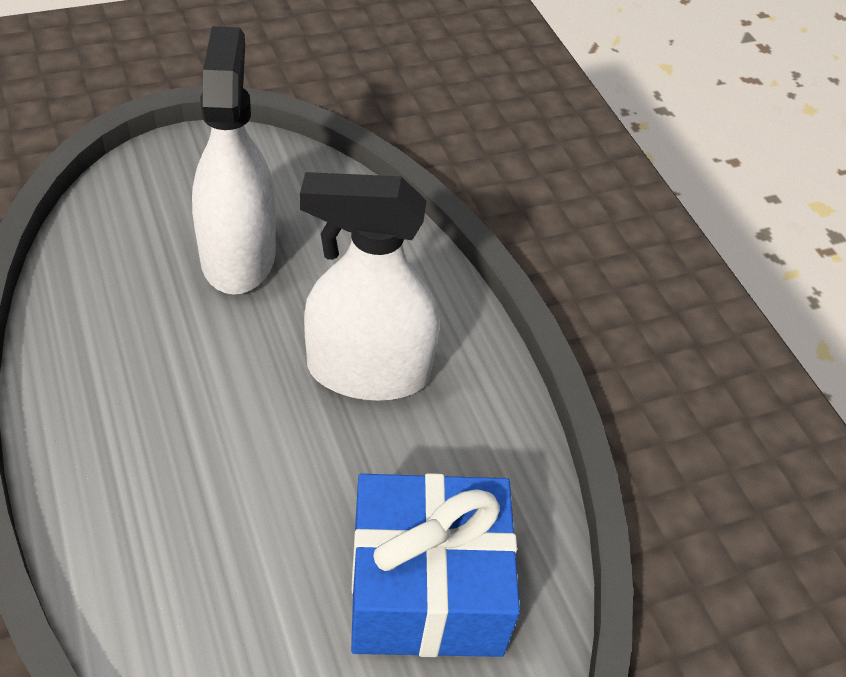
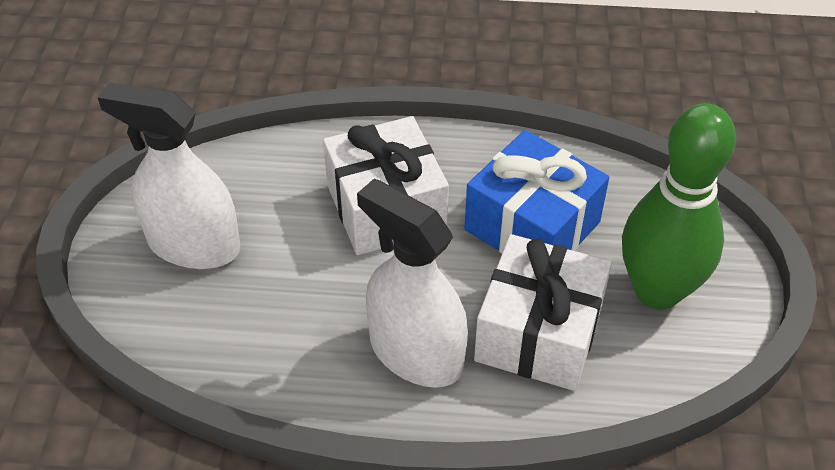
green bowling pin: none = 0 -> [622,103,736,310] = 1
white gift: none = 0 -> [323,116,449,255] [474,234,612,391] = 2

